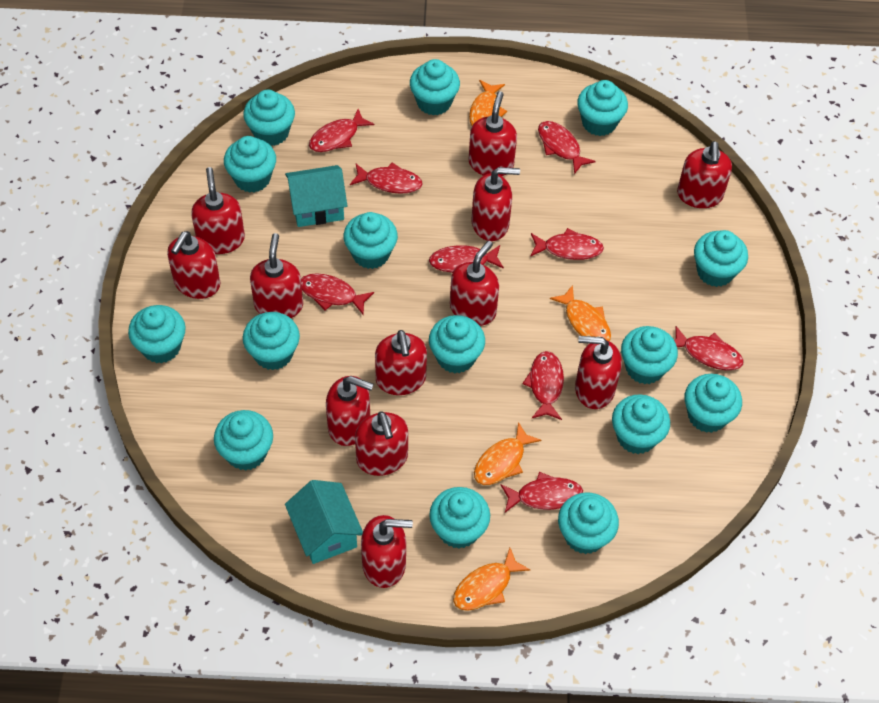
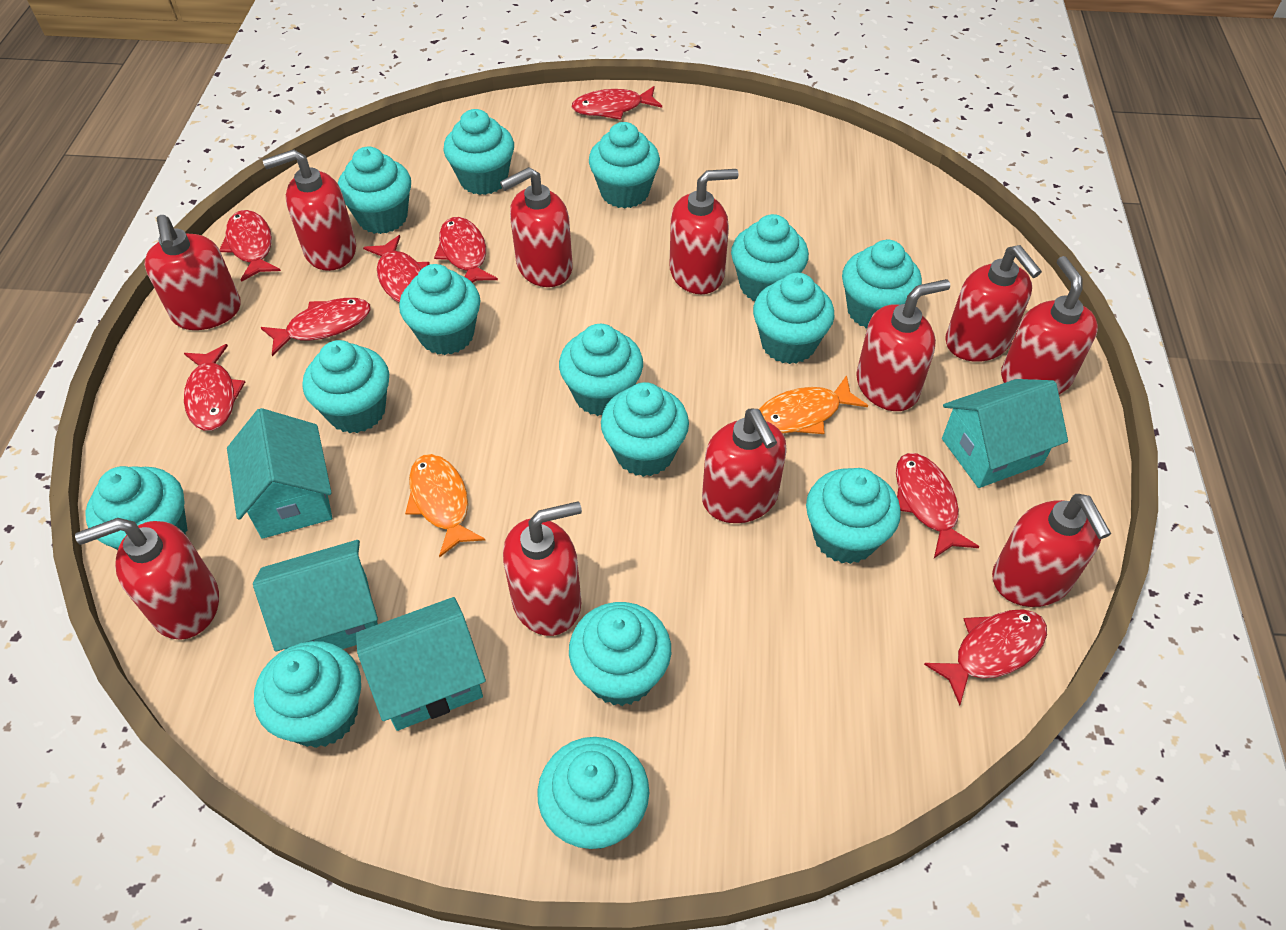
orange fish: [453,548,530,611] [469,80,507,126] [474,422,541,485] [550,285,611,341] = 4 -> [405,454,485,558] [759,375,868,434] = 2
red fish: [301,273,374,315] [309,109,374,152] [350,162,423,194] [429,245,504,273] [501,472,583,513] [523,351,564,420] [530,228,604,260] [538,121,596,174] [674,326,743,370] = 9 -> [184,344,245,431] [219,210,281,282] [261,298,371,356] [363,235,430,303] [434,217,498,283] [572,86,662,120] [896,453,979,558] [924,609,1047,706] = 8
red soap dispenser: [167,231,220,299] [191,167,245,254] [250,233,303,318] [326,376,374,446] [355,411,408,476] [361,515,413,588] [375,330,427,395] [450,241,499,326] [469,91,517,176] [472,167,520,241] [575,336,622,409] [677,141,732,208] = 12 -> [75,518,219,640] [144,215,241,330] [263,149,356,271] [500,167,573,287] [503,501,582,636] [670,169,738,294] [702,409,787,523] [856,279,950,411] [946,245,1042,362] [992,494,1111,607] [1001,256,1098,394] = 11
turquoise house: [285,165,347,227] [285,480,363,564] = 2 -> [227,408,332,539] [253,540,378,652] [356,597,486,731] [942,379,1068,488] = 4

